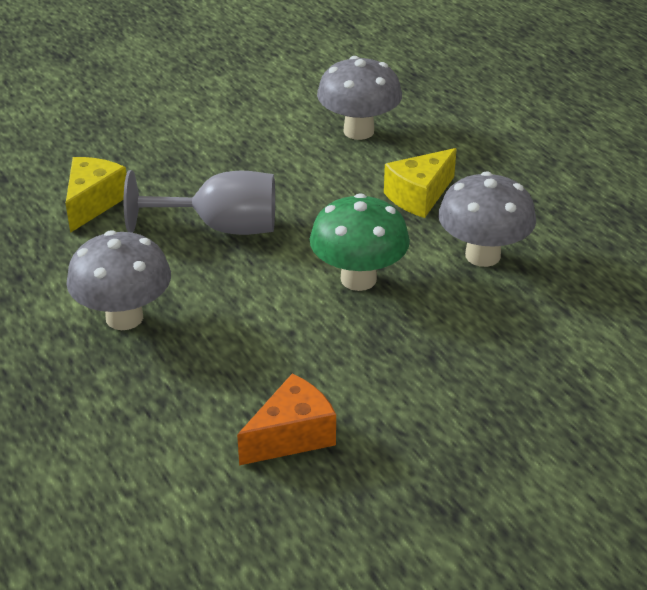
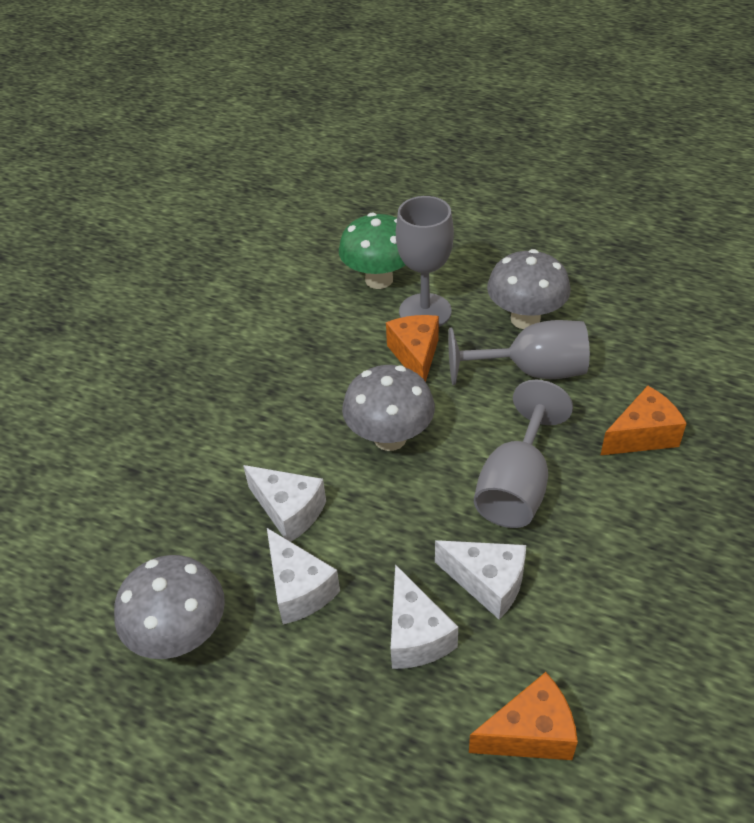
grey goblet: [124,170,275,235] = 1 -> [396,196,454,327] [448,320,590,385] [474,380,573,528] = 3
orange cheese: [237,373,336,465] = 1 -> [386,315,439,382] [469,672,578,760] [601,386,687,455] = 3
white cheese: none = 0 -> [243,465,326,542] [267,528,340,625] [391,564,458,669] [435,540,526,619] = 4
yellow cheese: [66,157,127,233] [384,148,457,218] = 2 -> none = 0

